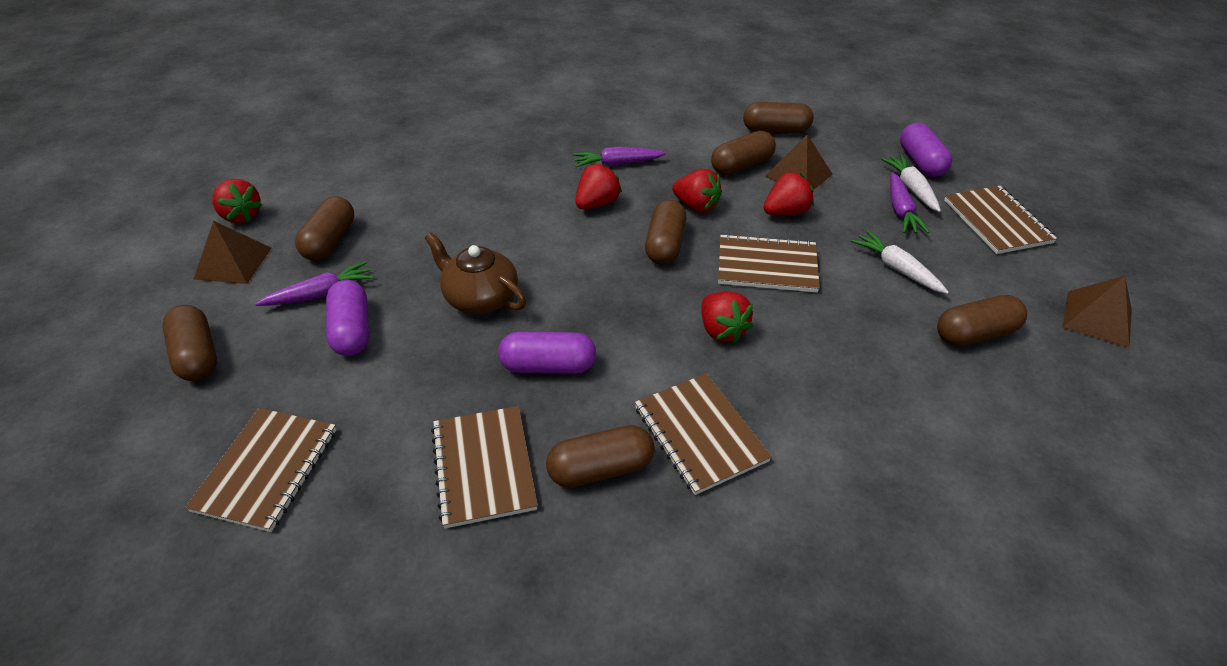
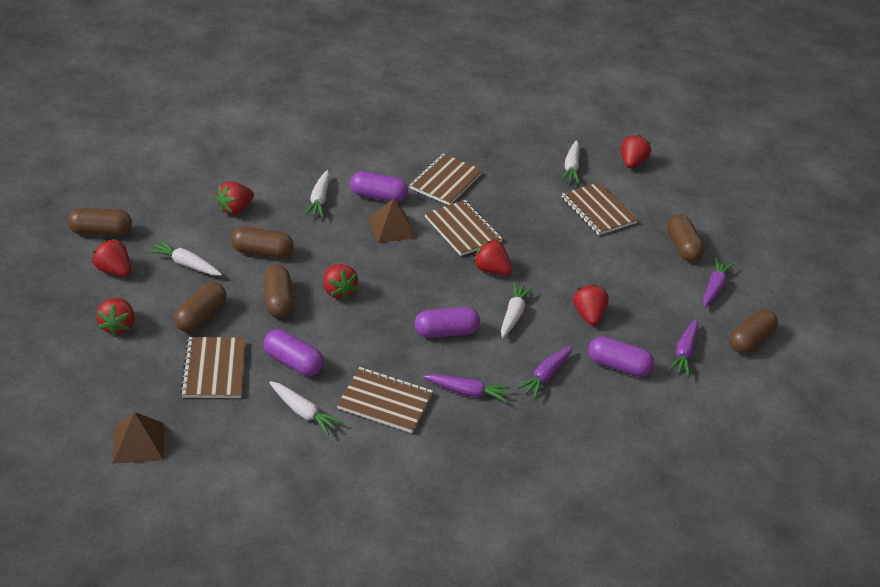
brown capsule: [162,305,217,381] [295,196,354,261] [546,425,655,488] [645,200,686,265] [711,131,776,175] [743,102,813,133] [937,295,1027,346] = 7 -> [68,208,132,236] [174,282,227,332] [231,227,293,258] [263,265,294,318] [667,214,705,262] [729,309,778,354] = 6
brown pyramid: [194,221,271,284] [765,134,833,190] [1062,276,1132,348] = 3 -> [113,412,164,464] [368,198,416,243] = 2
brown teapot: [425,233,526,314] = 1 -> none = 0
purple capsule: [326,280,369,356] [498,332,596,374] [900,123,952,177] = 3 -> [263,329,324,376] [350,171,408,203] [415,307,480,338] [588,336,654,377] = 4
purple carrot: [255,261,374,306] [573,147,666,167] [890,172,930,233] = 3 -> [423,374,511,403] [517,346,573,399] [669,319,698,377] [703,258,734,308] = 4
red strawberry: [212,179,262,223] [575,163,622,209] [672,169,722,213] [701,291,753,343] [764,172,814,216] = 5 -> [92,239,131,277] [96,298,135,337] [216,181,254,215] [323,264,358,300] [473,239,512,276] [573,284,609,325] [621,134,651,168] = 7
white carrot: [851,230,949,294] [881,155,941,212] = 2 -> [148,240,222,276] [269,381,343,435] [304,170,330,218] [501,282,533,338] [561,140,580,184] = 5

